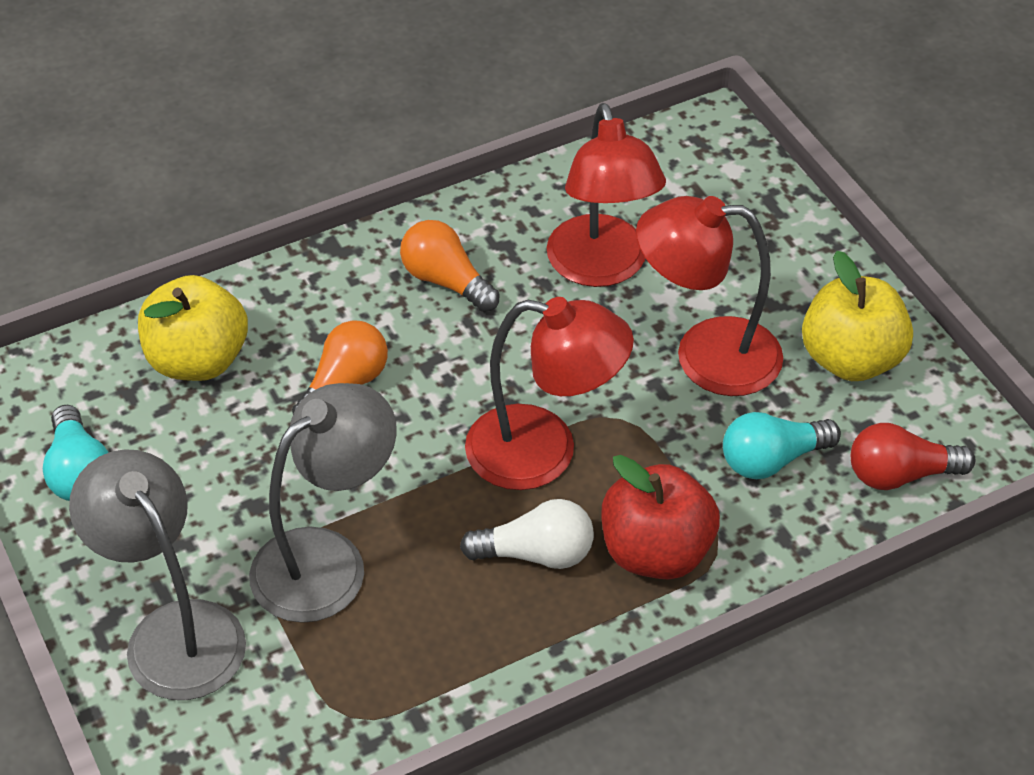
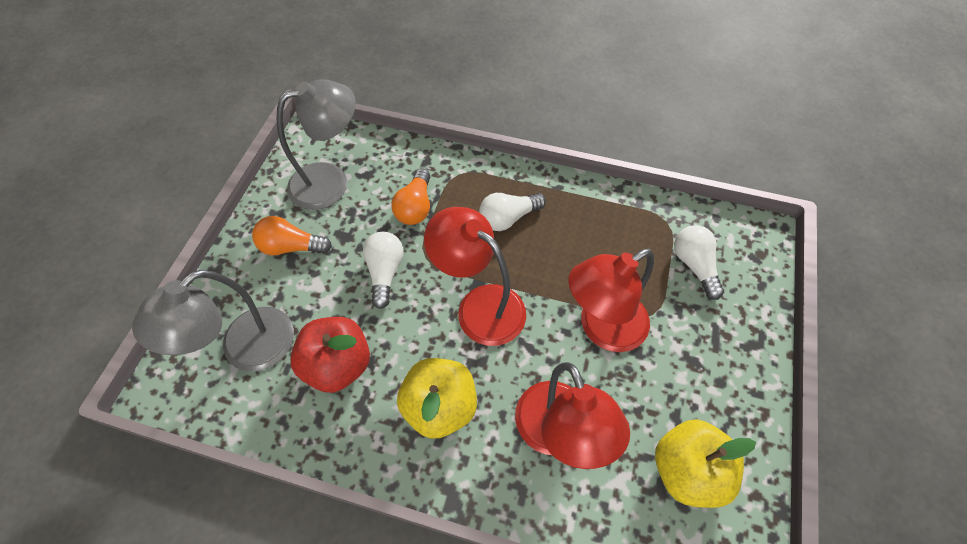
red light bulb: [851,423,975,490] = 1 -> none = 0
turquoise light bulb: [43,405,109,501] [723,412,841,479] = 2 -> none = 0
white light bulb: [460,499,594,569] = 1 -> [363,232,403,309] [479,193,546,231] [674,225,724,300] = 3

